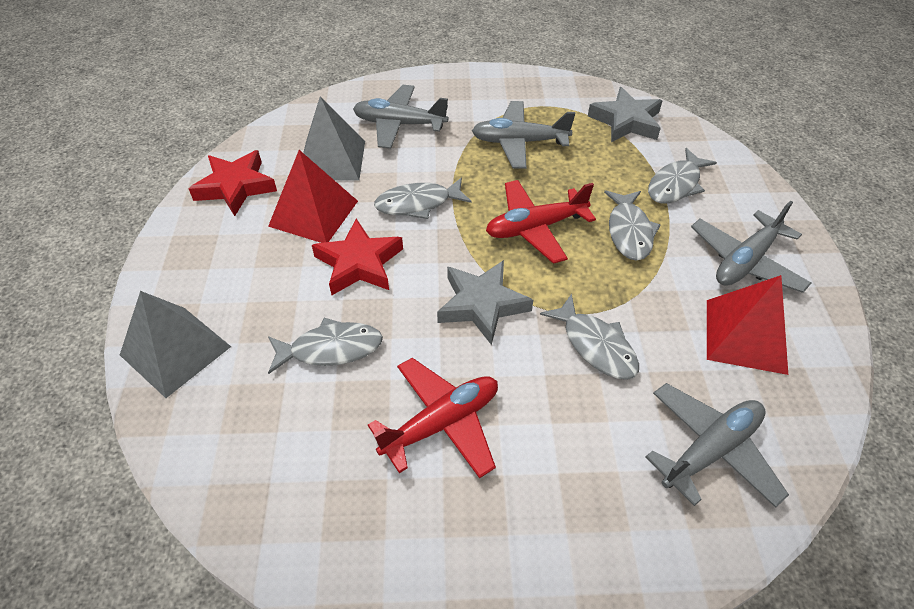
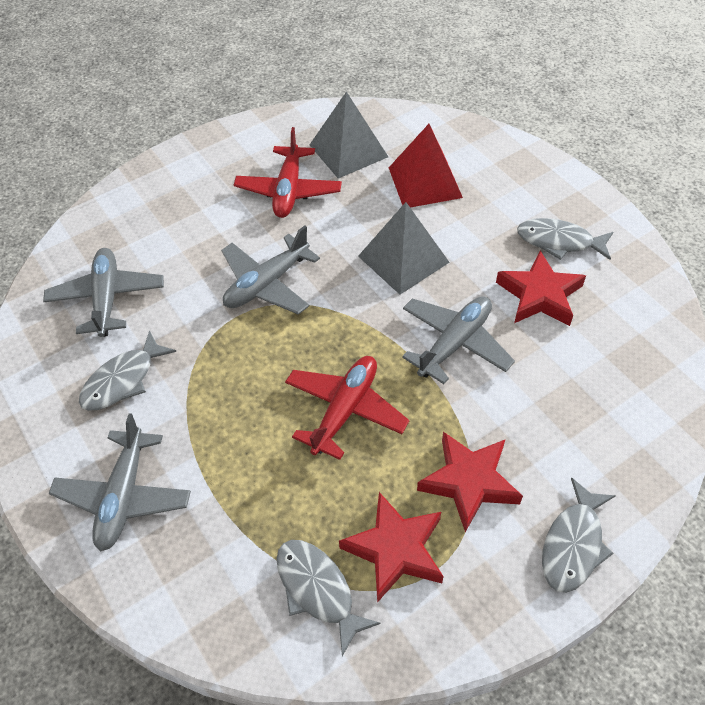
grey fish: [268,318,383,374] [374,178,472,219] [540,294,639,380] [604,191,660,261] [648,148,717,204] = 5 -> [79,330,176,411] [276,540,381,656] [517,218,613,260] [542,477,616,593] = 4
grey star: [437,260,533,345] [588,87,663,142] = 2 -> none = 0
red pyramid: [268,150,358,243] [707,275,788,375] = 2 -> [389,124,463,207] = 1
red star: [189,150,277,216] [312,219,403,295] = 2 -> [339,492,444,603] [417,432,523,532] [496,251,586,326] = 3

